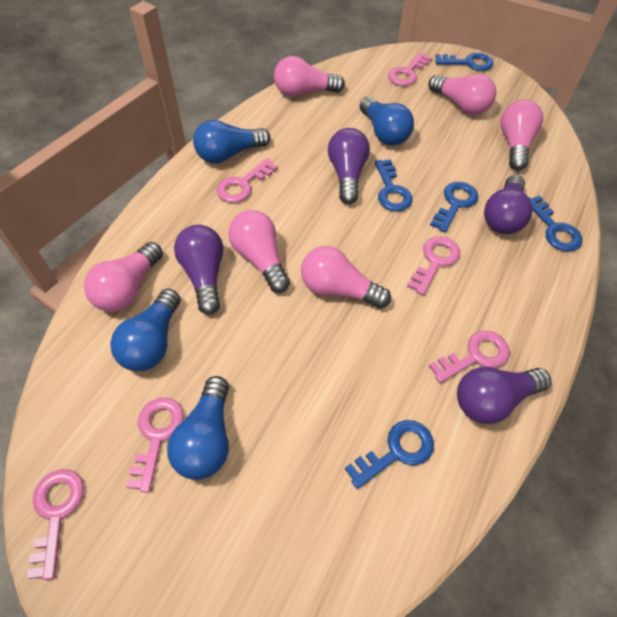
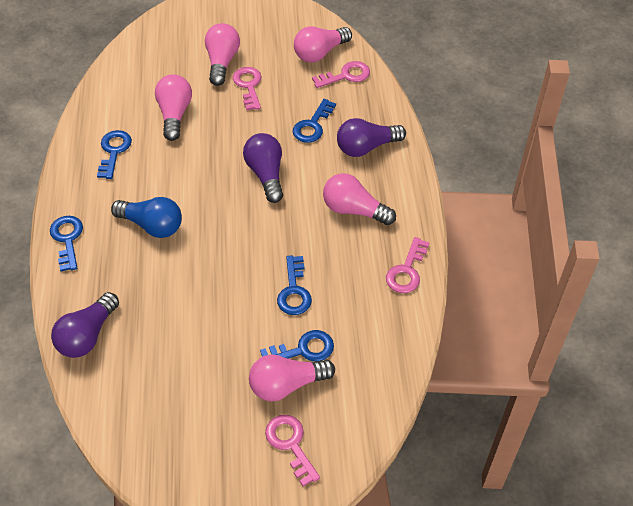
blue light bulb: [110,289,181,371] [167,376,229,480] [193,120,270,164] [360,96,414,146] = 4 -> [111,197,182,238] = 1
pink key: [27,469,84,580] [126,398,184,493] [216,159,278,203] [388,53,431,86] [407,236,460,295] [429,331,510,383] = 6 -> [232,67,262,110] [265,415,320,486] [312,61,370,88] [386,237,430,293] = 4
pink light bulb: [84,242,163,312] [228,210,290,293] [274,56,345,97] [301,246,391,309] [428,74,497,115] [501,99,543,170] = 6 -> [155,74,192,141] [205,23,240,86] [249,355,335,401] [294,26,352,63] [323,173,396,225] = 5
purple light bulb: [174,225,223,315] [328,128,370,204] [457,367,552,424] [484,175,533,234] = 4 -> [51,292,119,358] [243,133,283,203] [337,118,406,157] = 3

